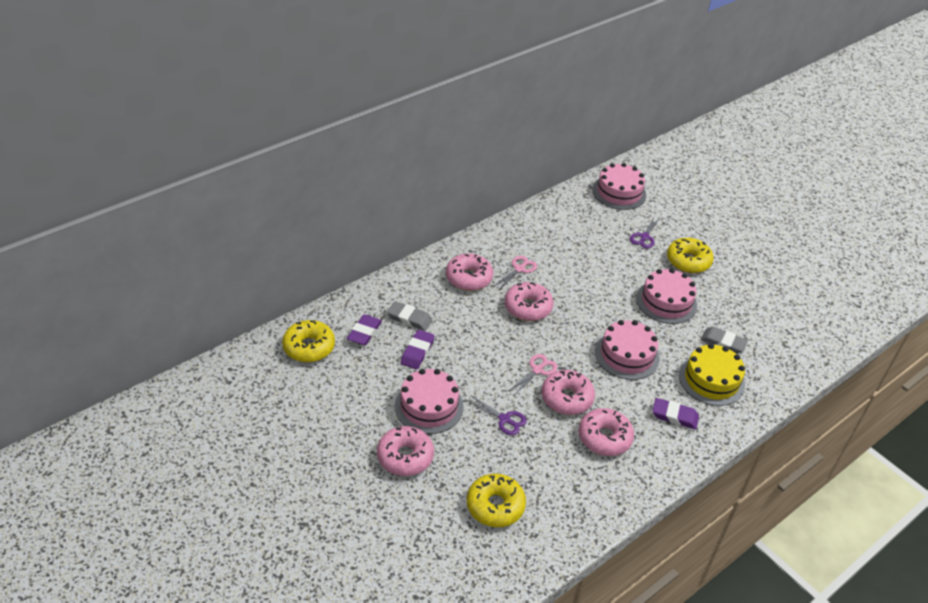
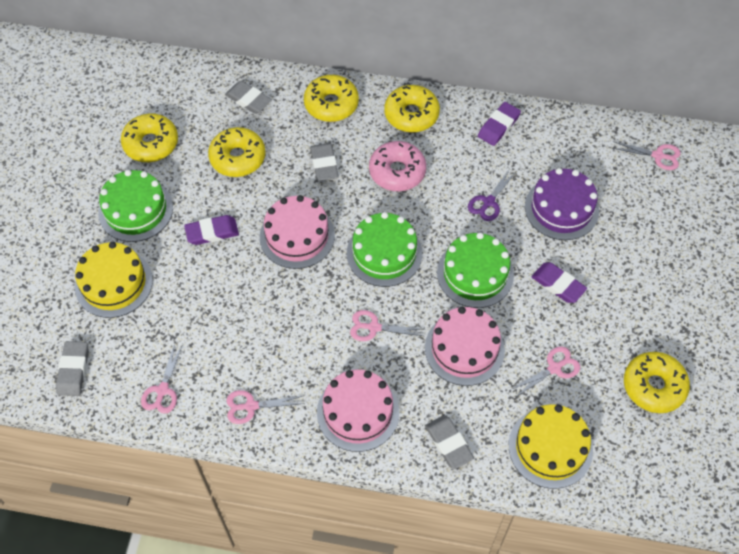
green cake: none = 0 -> [98,170,173,242] [347,212,422,287] [437,232,514,308] = 3
grey eraser: [387,301,432,331] [701,327,748,354] = 2 -> [56,341,89,396] [225,81,272,114] [310,143,339,181] [425,415,474,469] = 4
pink cake: [395,369,464,434] [592,163,646,210] [595,320,660,380] [636,268,697,324] = 4 -> [260,195,335,269] [317,370,399,452] [425,307,505,386] = 3
pink donut: [377,426,434,476] [446,253,493,291] [504,282,553,321] [542,370,595,415] [578,408,634,456] = 5 -> [369,141,426,191] = 1
pink scissors: [494,256,537,289] [509,354,557,394] = 2 -> [141,343,183,414] [226,390,304,424] [350,310,423,341] [510,346,580,396] [612,141,681,170] = 5
purple cake: none = 0 -> [525,168,599,240] = 1
purple scissors: [466,395,527,435] [630,216,660,249] = 2 -> [468,169,517,221] = 1
yellow cake: [679,343,745,406] = 1 -> [75,242,153,318] [509,404,593,489] = 2
yellow donut: [282,320,335,362] [467,474,526,527] [667,238,714,273] = 3 -> [121,113,178,162] [208,127,266,177] [304,75,359,122] [384,85,440,132] [624,352,690,413] = 5

